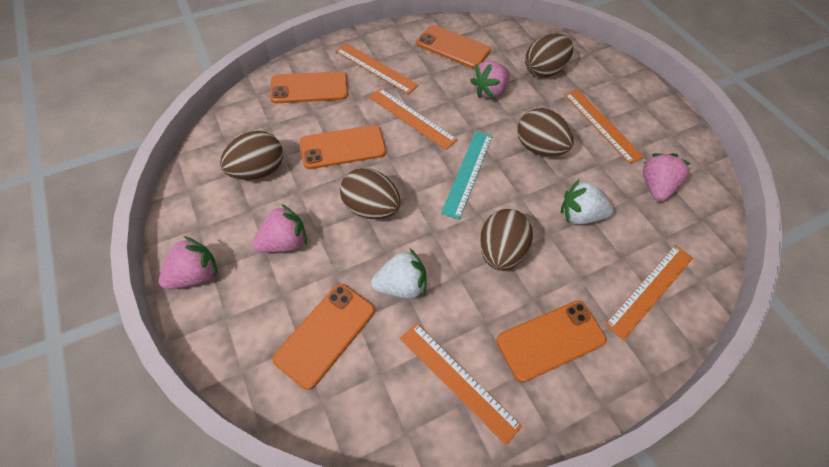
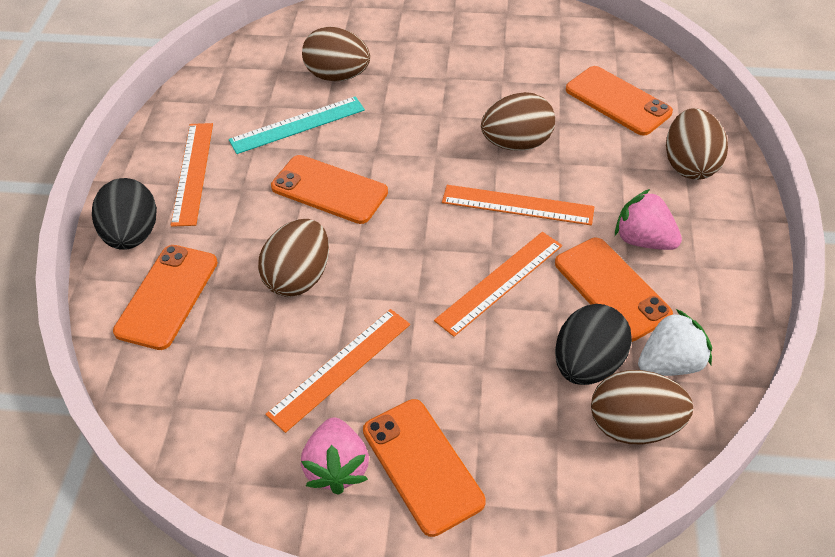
black egg: none = 0 -> [92,178,157,250] [555,304,632,385] = 2
orange ruler: [336,43,419,94] [369,88,458,150] [400,323,522,445] [564,89,644,164] [605,245,693,340] = 5 -> [171,123,213,227] [265,309,410,433] [434,232,562,337] [442,185,594,225] = 4
pink strawberry: [159,236,217,289] [252,204,307,252] [470,61,510,99] [643,153,691,201] = 4 -> [301,418,369,495] [615,189,682,250] = 2
white strawberry: [371,249,427,299] [561,180,613,224] = 2 -> [638,309,712,376] = 1

